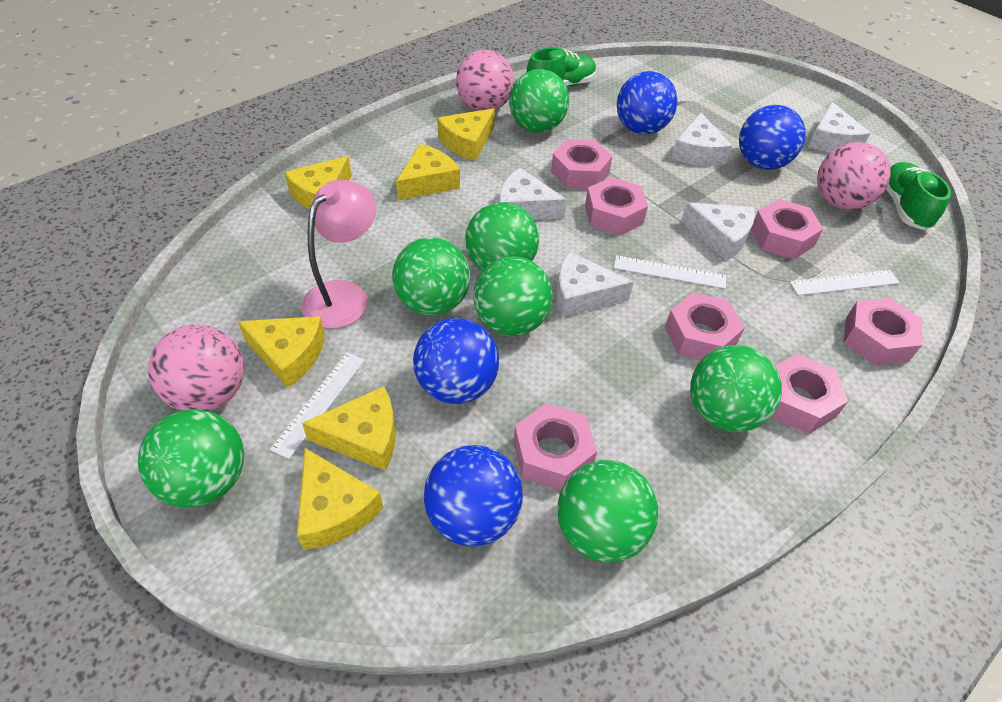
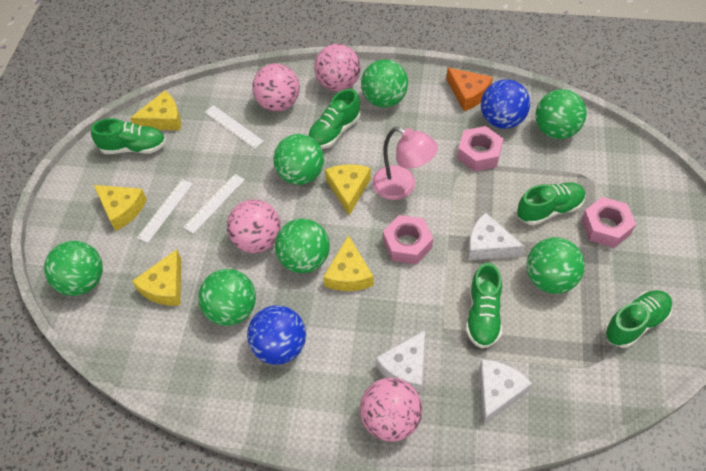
blue ball: [413,318,499,404] [424,445,523,546] [617,71,677,134] [739,105,806,170] = 4 -> [247,305,306,365] [481,79,530,129] = 2
green shoe: [527,47,597,87] [886,162,951,230] = 2 -> [91,118,166,154] [307,89,361,149] [466,263,502,348] [517,182,586,225] [604,290,672,348] = 5
orange cheese: none = 0 -> [446,67,493,111] = 1
pink ball: [148,325,245,411] [456,50,514,111] [817,142,891,210] = 3 -> [227,199,281,253] [252,63,300,112] [314,44,361,91] [360,378,422,442] = 4
pink nut: [514,403,597,490] [551,139,613,189] [585,177,648,236] [665,292,745,360] [751,199,823,259] [771,354,848,434] [844,298,922,366] = 7 -> [383,215,433,265] [457,126,503,172] [581,197,636,248] = 3
white cheese: [499,167,567,220] [556,251,634,317] [671,113,732,166] [681,202,755,261] [808,102,870,153] = 5 -> [376,330,425,393] [468,212,525,260] [479,360,532,425] = 3
yellow cheese: [238,316,325,388] [285,156,352,210] [297,448,383,550] [302,386,395,471] [396,144,460,200] [437,108,495,161] = 6 -> [94,185,147,231] [130,91,181,130] [132,249,181,306] [323,235,374,291] [325,164,371,216] = 5

